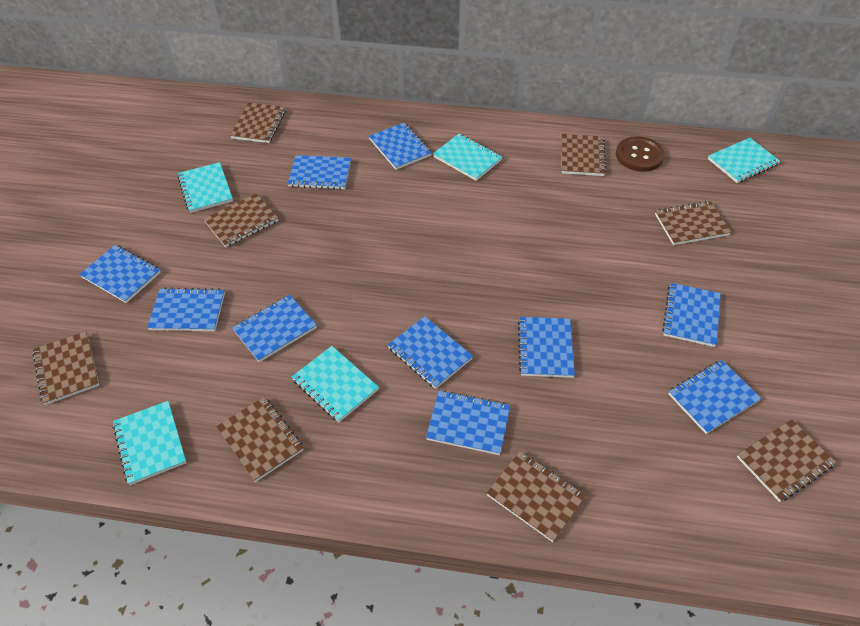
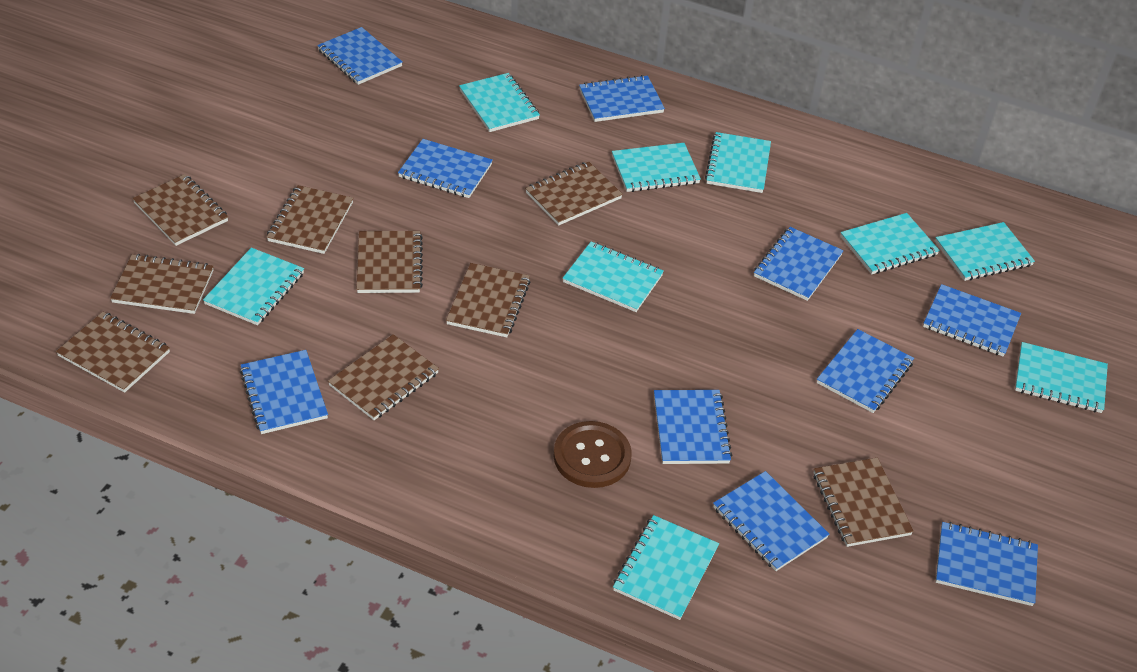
brown notebook: [32,331,99,405] [203,193,278,247] [216,397,304,482] [230,102,286,143] [487,451,586,542] [562,134,606,176] [655,201,731,245] [737,419,836,502] = 8 -> [56,312,170,393] [110,254,214,314] [132,174,228,246] [267,185,353,254] [328,334,439,420] [357,231,423,293] [446,263,531,337] [525,162,623,226] [813,458,914,547] = 9
turquoise notebook: [113,401,187,485] [177,162,233,213] [292,346,379,422] [433,133,502,181] [708,138,780,183] = 5 -> [203,248,304,325] [459,73,540,132] [563,241,664,312] [612,143,701,192] [613,515,719,620] [705,132,771,193] [840,213,940,274] [935,222,1035,281] [1015,342,1108,413] = 9

